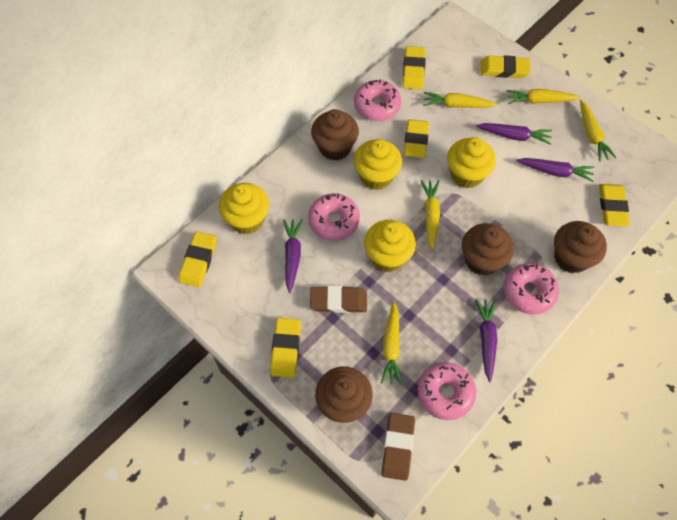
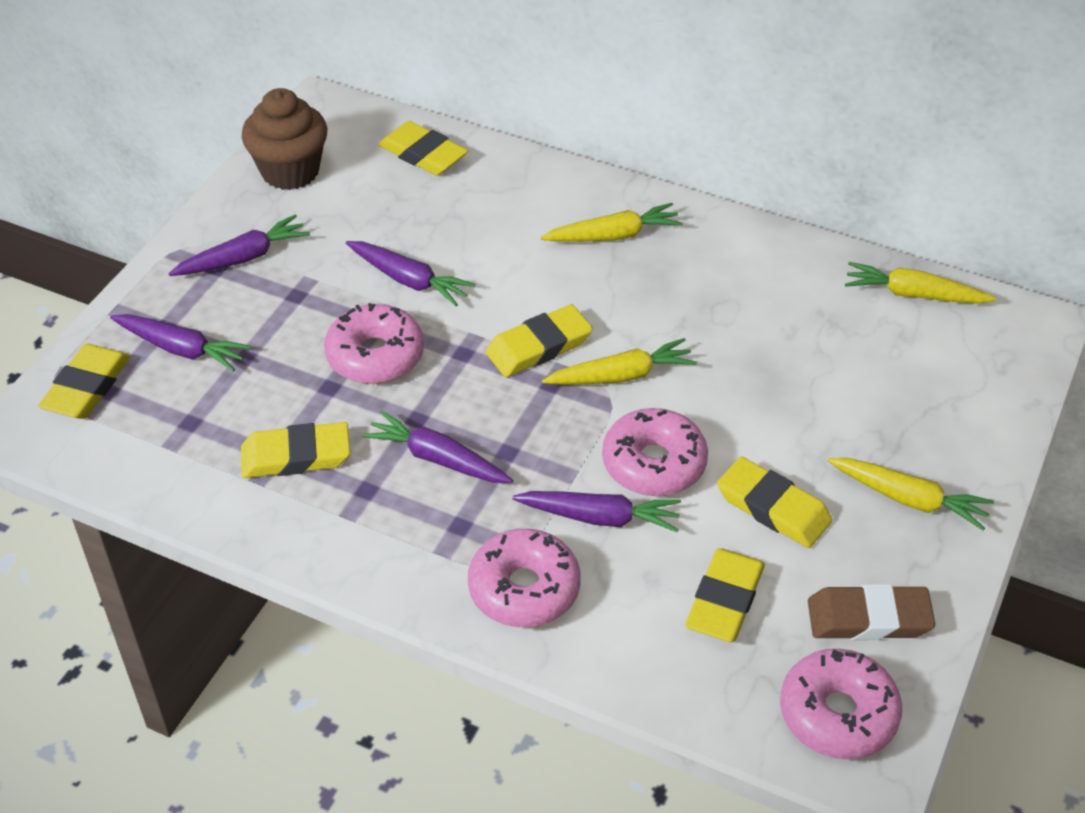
brown cupcake: [311,109,359,160] [315,367,373,423] [462,223,514,276] [554,221,607,273] = 4 -> [242,88,327,190] = 1
brown eraser: [310,286,367,313] [381,413,415,481] = 2 -> [808,584,935,640] = 1
purple carrot: [283,219,303,293] [475,299,497,382] [476,123,552,145] [516,158,595,182] = 4 -> [110,314,251,372] [168,214,310,276] [346,241,475,306] [362,410,513,483] [512,491,681,532] = 5
yellow carrot: [380,302,402,385] [421,180,440,250] [423,92,497,108] [506,89,580,104] [580,100,617,162] = 5 -> [540,203,683,242] [542,338,697,385] [828,458,994,530] [845,262,997,304] = 4
yellow cupcake: [219,183,269,234] [354,139,402,190] [364,220,416,272] [447,137,496,189] = 4 -> none = 0

